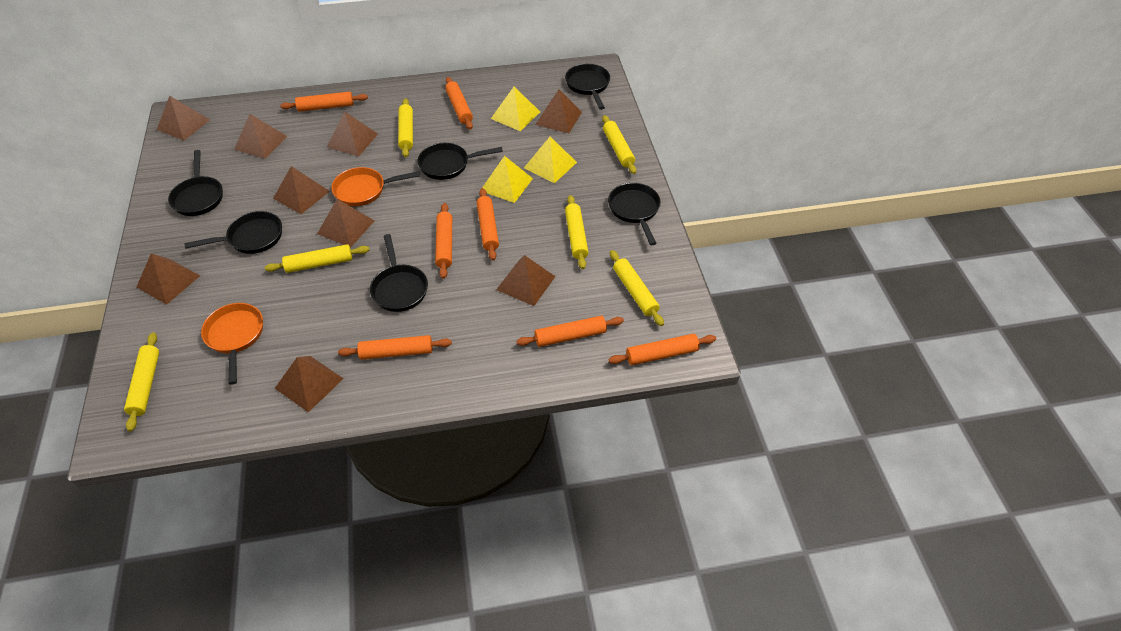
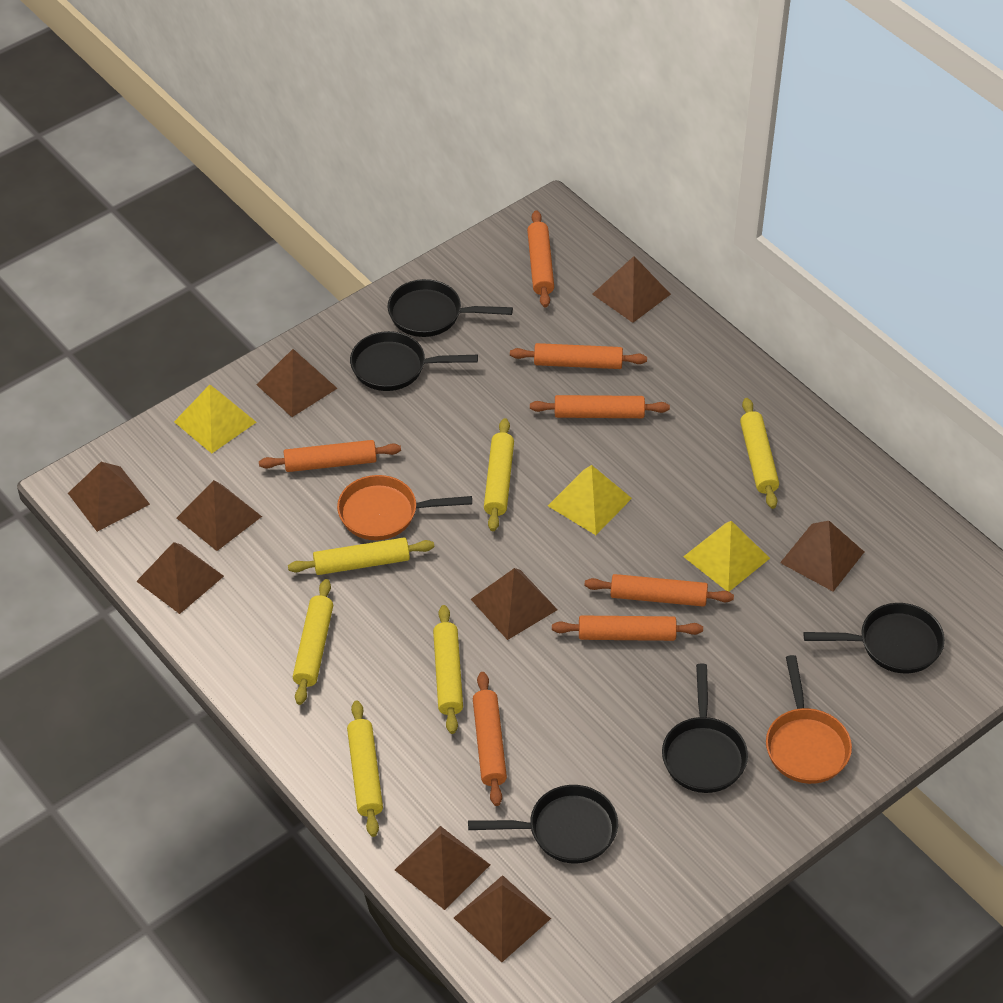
black pan: [168,150,223,216] [184,211,282,254] [370,234,428,312] [418,143,503,180] [565,64,610,110] [608,183,661,245] = 6 -> [350,331,478,391] [388,279,513,337] [468,785,618,863] [662,663,748,793] [803,603,945,674] = 5

